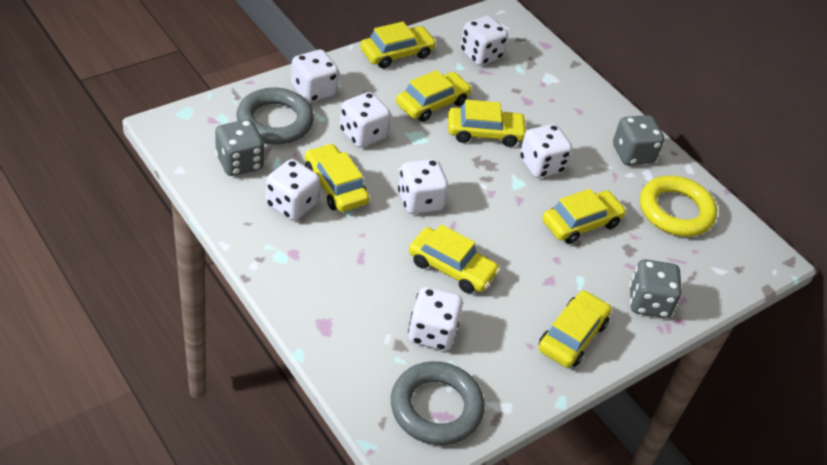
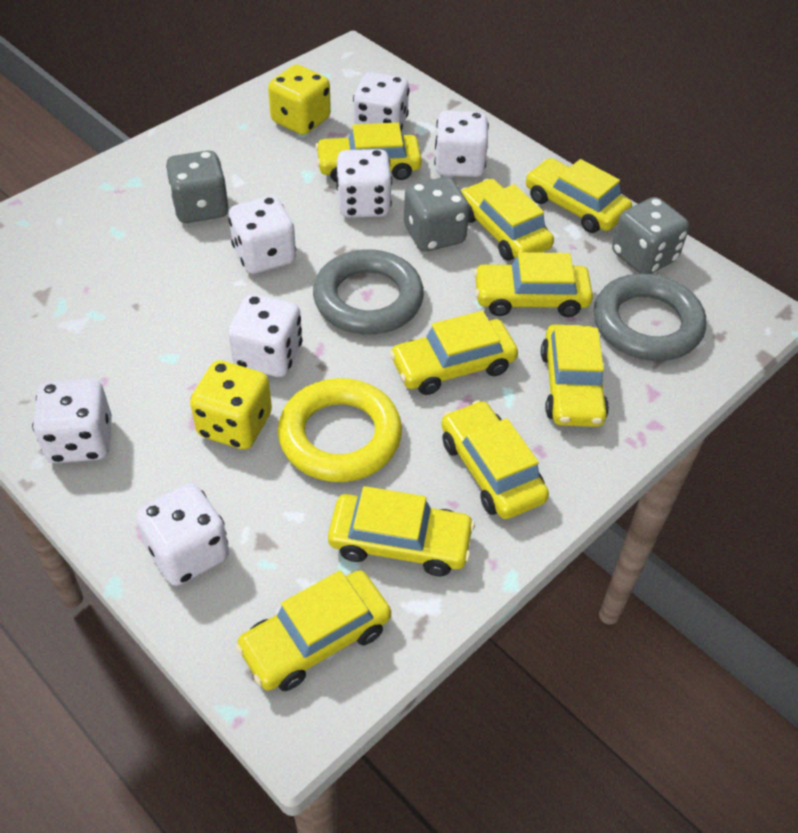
yellow car: [305,144,370,212] [360,22,436,68] [396,70,472,122] [409,224,500,293] [448,100,527,147] [539,290,612,368] [542,189,626,244] = 7 -> [235,570,391,691] [315,122,422,183] [328,486,475,576] [390,311,518,395] [441,400,549,519] [461,179,554,261] [474,252,593,317] [526,158,632,233] [541,324,609,427] = 9
yellow dice: none = 0 -> [190,360,272,449] [268,64,331,135] = 2

